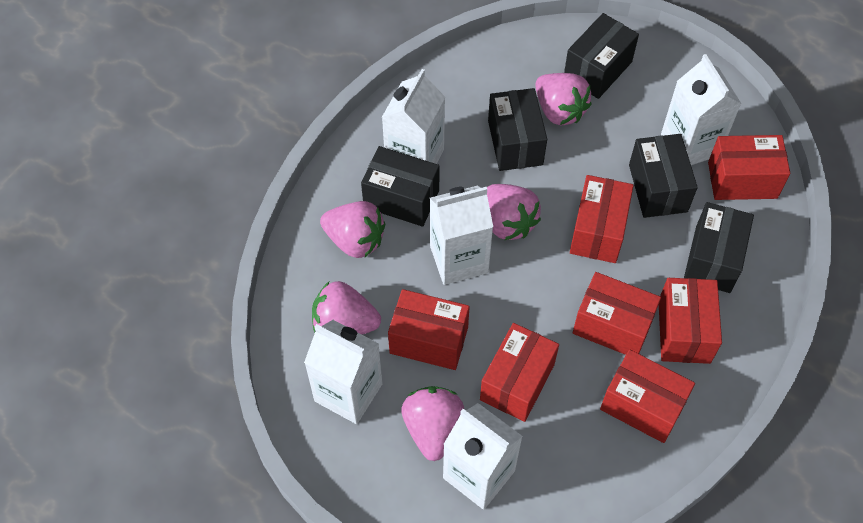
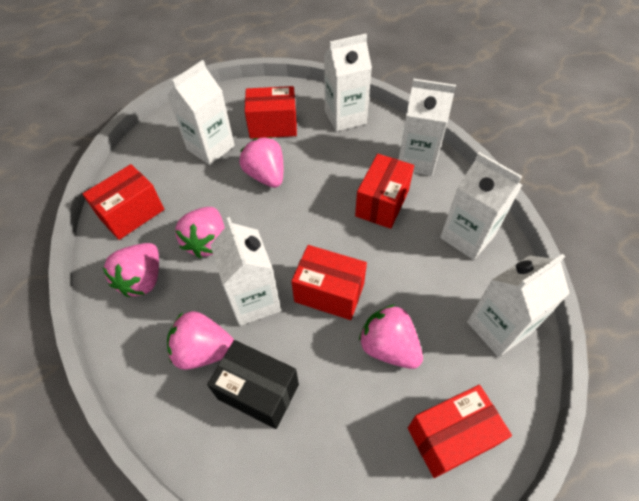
black box: [361,146,440,227] [488,88,547,171] [564,13,639,99] [629,134,698,218] [684,202,754,293] = 5 -> [207,340,299,429] = 1
red box: [388,289,470,370] [480,323,559,422] [570,175,634,263] [573,272,661,355] [600,350,695,443] [659,278,722,364] [708,135,790,200] = 7 -> [83,164,164,240] [245,86,297,139] [291,245,367,320] [355,154,414,229] [408,385,512,478] = 5
white carton: [304,320,383,424] [382,69,445,164] [430,186,493,285] [443,403,523,510] [661,54,741,165] = 5 -> [167,60,235,165] [210,217,281,326] [324,34,372,132] [398,79,456,176] [440,152,522,260] [467,254,570,357] = 6

